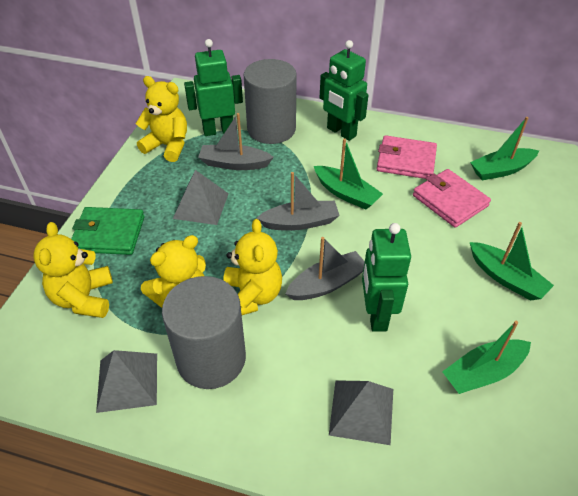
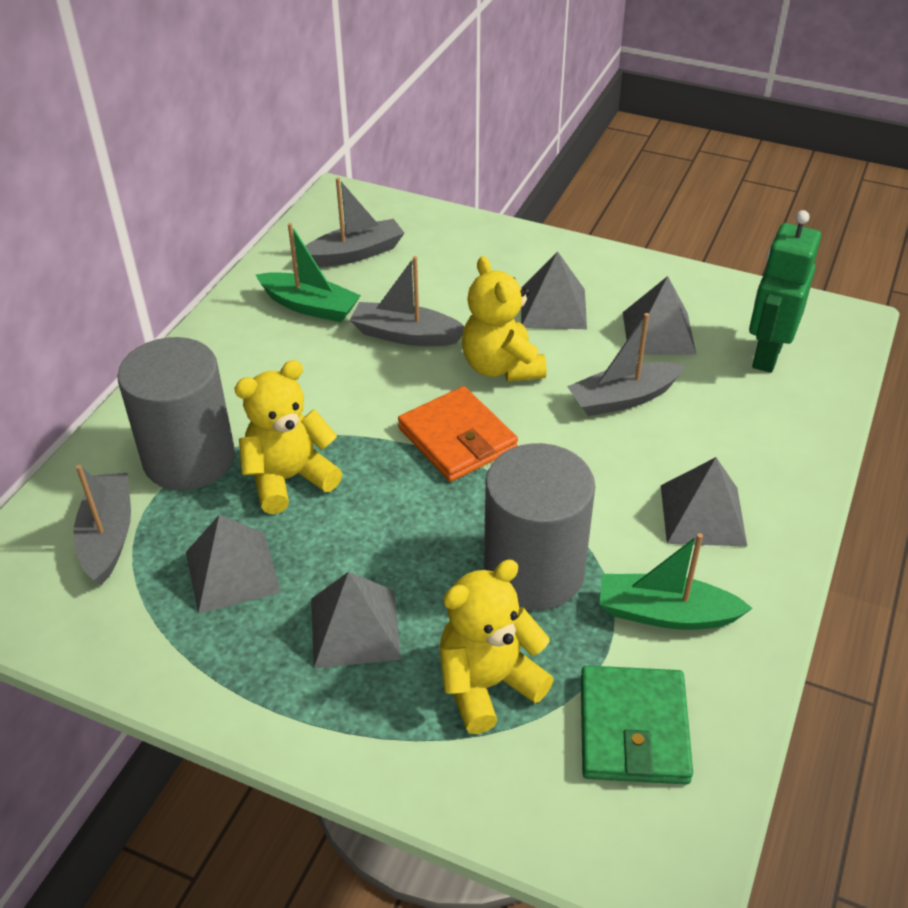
green boat: [314,139,383,210] [442,321,531,394] [470,117,539,180] [470,222,554,301] = 4 -> [256,223,361,322] [599,533,753,630] = 2
green robot: [184,39,243,136] [320,40,368,141] [362,223,411,332] = 3 -> [749,210,821,373] = 1
grey boat: [198,113,274,170] [256,172,340,231] [285,237,365,300] = 3 -> [73,465,131,585] [306,178,404,267] [350,256,464,346] [567,313,685,416] = 4
grey pyramid: [96,350,157,413] [173,170,229,225] [329,380,393,445] = 3 -> [186,515,281,614] [311,572,401,668] [521,251,587,329] [623,276,696,355] [661,457,747,546] = 5
orange wallet: none = 0 -> [398,386,518,482] = 1
pink wallet: [377,135,437,179] [413,169,491,228] = 2 -> none = 0
yellow teddy bear: [33,222,113,318] [136,76,187,162] [141,235,206,308] [223,219,282,315] = 4 -> [234,360,342,514] [440,560,554,734] [462,256,546,382] = 3

